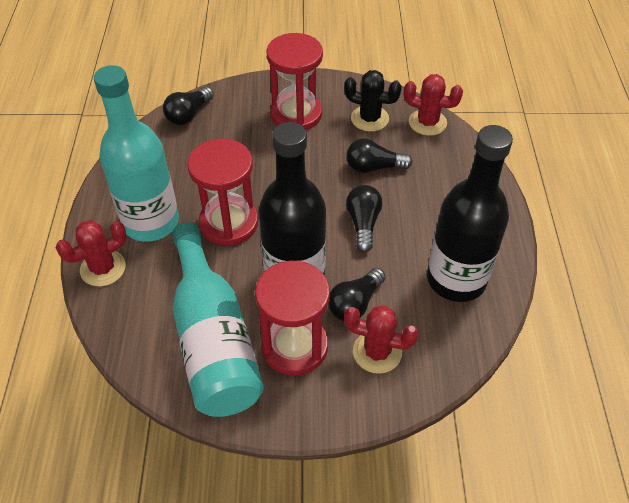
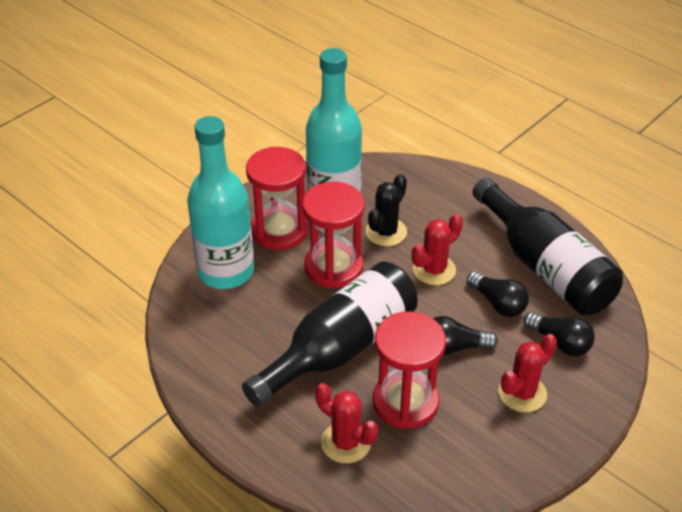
black light bulb: [163,87,214,125] [328,268,386,321] [346,138,412,173] [346,185,382,252] = 4 -> [433,316,498,355] [467,272,529,317] [523,312,595,356] = 3

